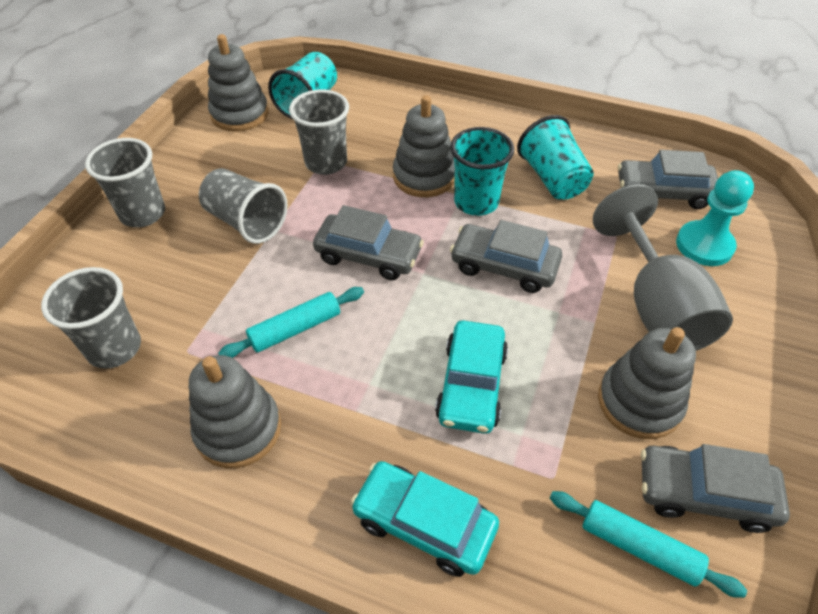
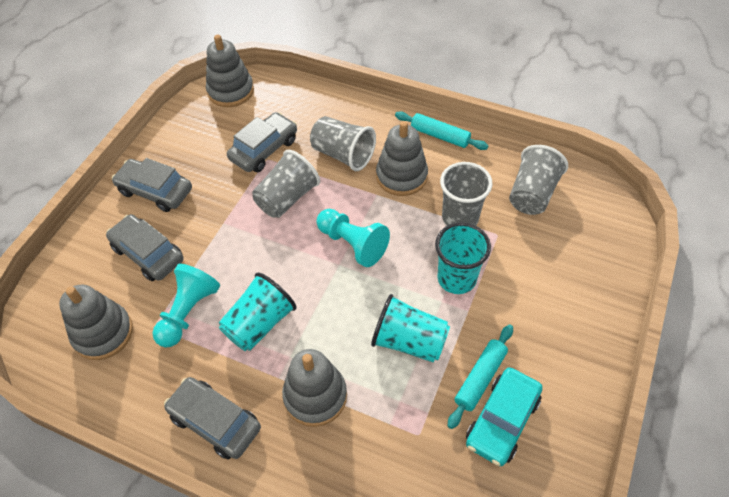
grey goblet: [593,184,733,351] = 1 -> none = 0
turquoise car: [351,461,499,577] [435,320,508,434] = 2 -> [466,367,543,466] = 1
turquoise pawn: [676,170,754,266] = 1 -> [153,264,220,348] [316,209,390,267] = 2

